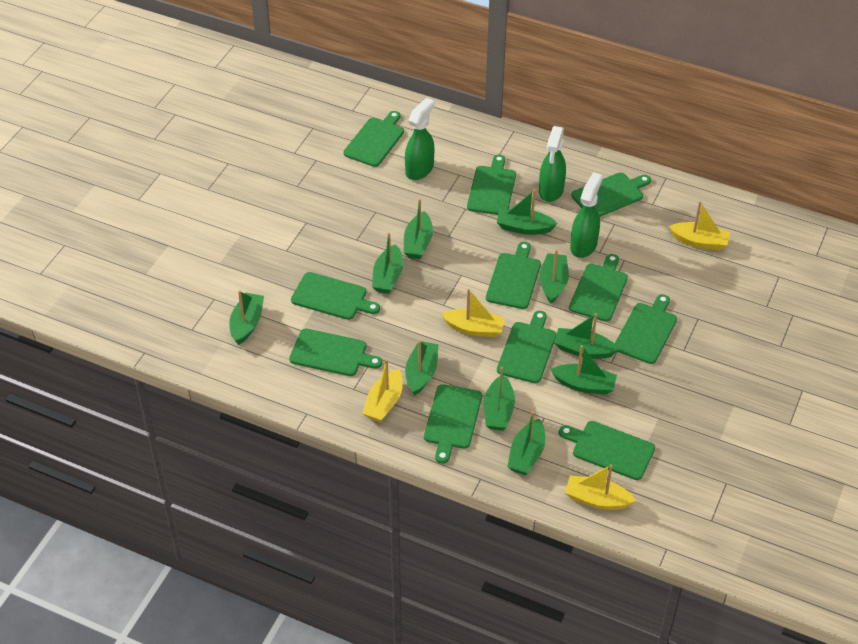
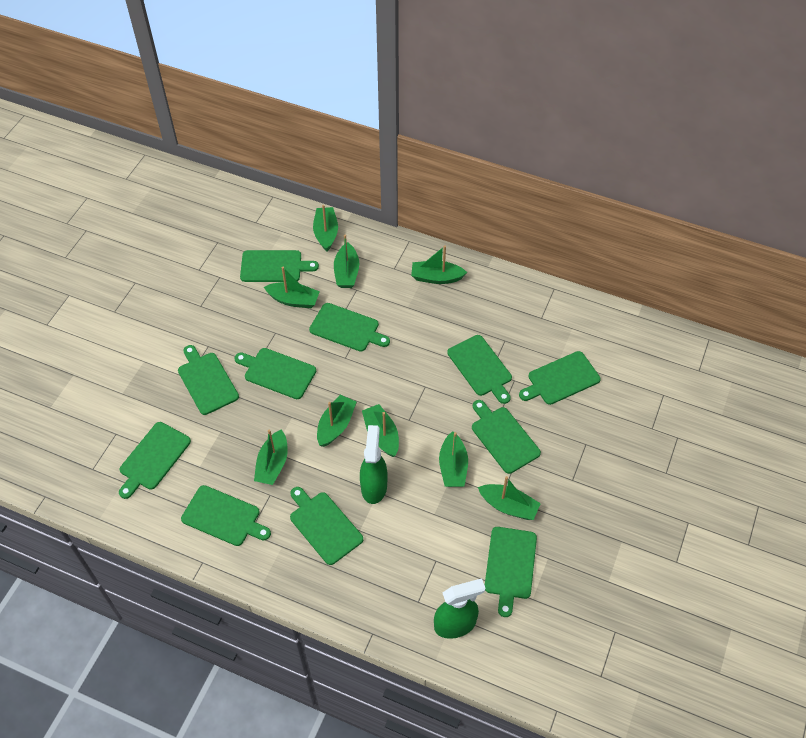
green boat: [229,290,264,345] [372,233,403,294] [404,199,433,259] [405,341,439,396] [484,367,515,431] [497,190,558,235] [508,411,545,475] [540,250,569,304] [551,345,617,395] [554,313,619,359] = 10 -> [254,429,288,485] [264,267,320,308] [313,205,338,251] [317,395,356,447] [334,235,359,288] [362,404,399,457] [411,245,467,284] [439,431,468,487] [478,476,541,520] = 9
green spray bottle: [405,97,434,180] [539,126,566,202] [570,172,603,258] = 3 -> [360,425,387,504] [434,578,485,639] = 2
yellow boat: [362,359,403,422] [441,289,505,337] [565,464,636,510] [669,201,730,250] = 4 -> none = 0

